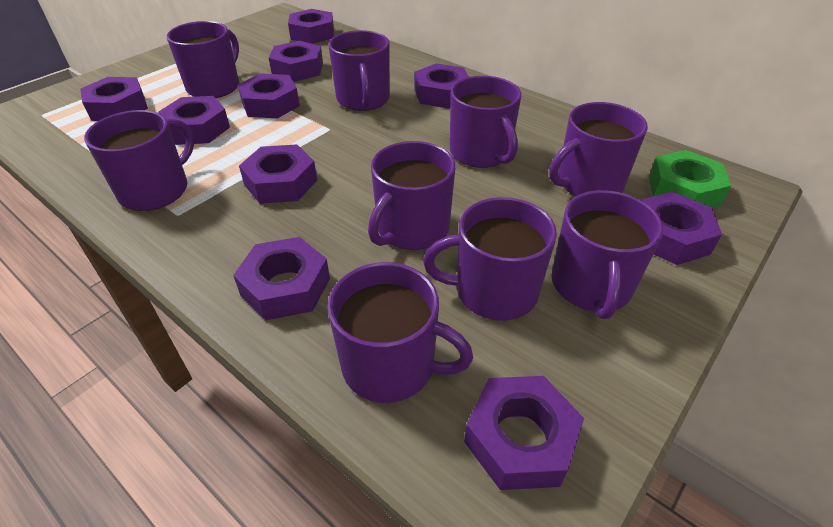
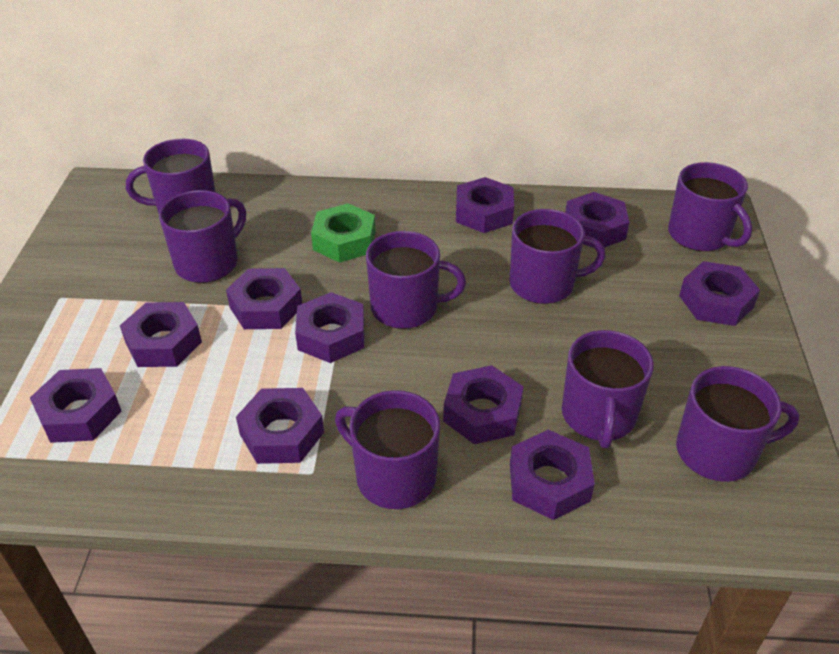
purple mug: [84,110,194,211] [167,21,239,98] [327,262,473,403] [328,30,390,111] [368,141,455,250] [423,197,557,321] [450,76,521,168] [549,102,648,196] [551,190,663,319] = 9 -> [126,139,216,213] [159,190,246,283] [335,390,440,509] [366,231,466,329] [510,209,606,304] [562,330,654,448] [668,162,752,251] [676,366,799,482] = 8

